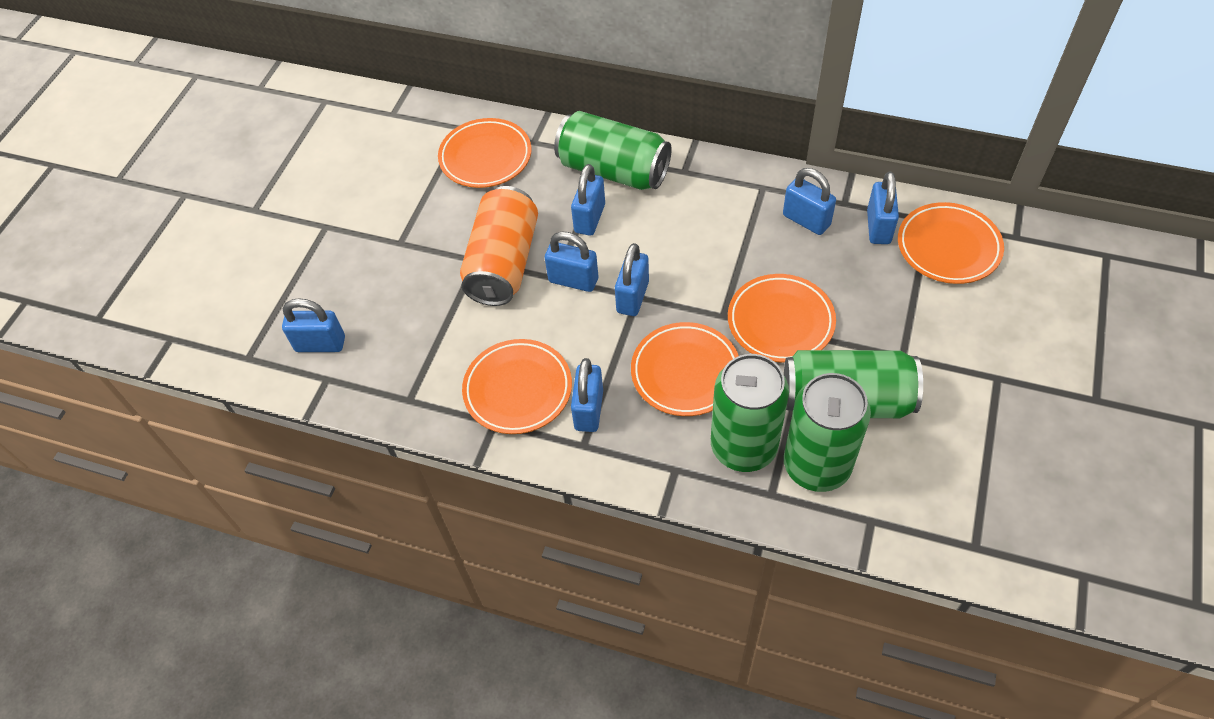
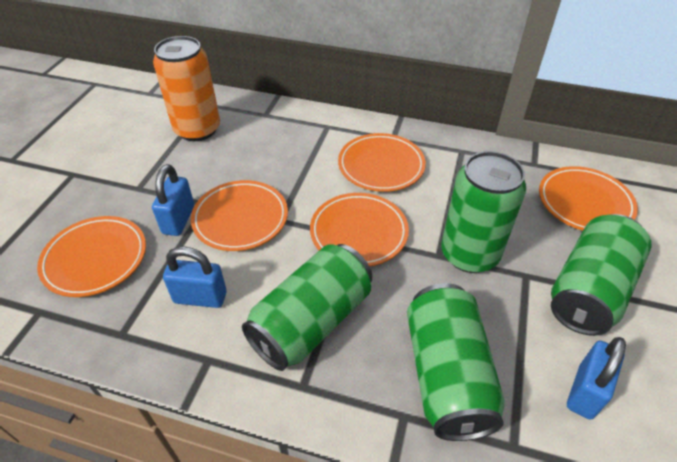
blue padlock: [282,298,345,352] [545,231,598,292] [571,164,605,236] [571,358,603,432] [615,243,649,316] [783,168,836,235] [867,172,899,244] = 7 -> [152,164,194,236] [163,247,227,308] [567,337,626,420] = 3

